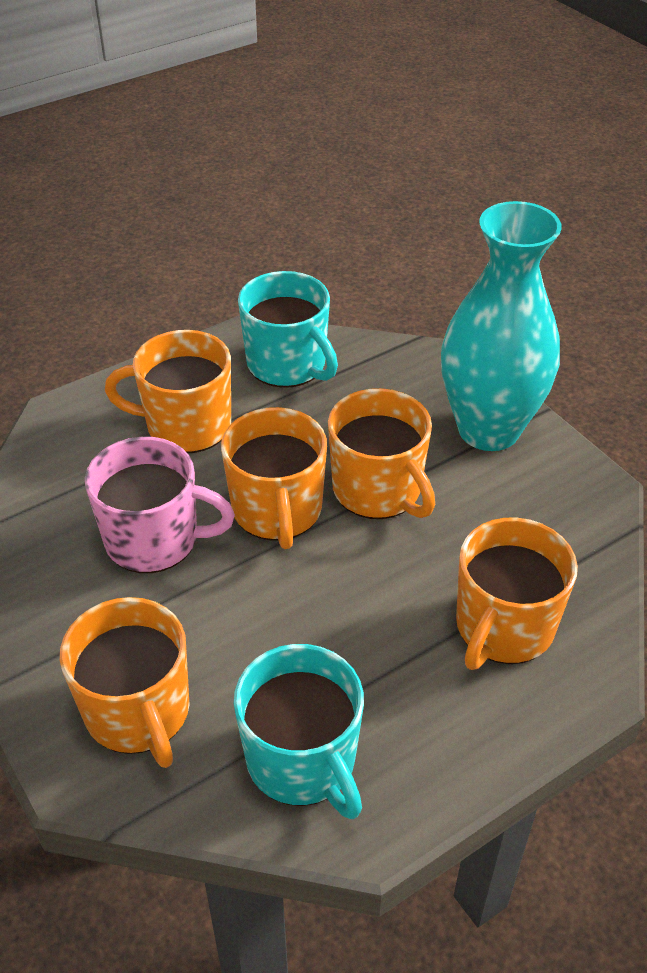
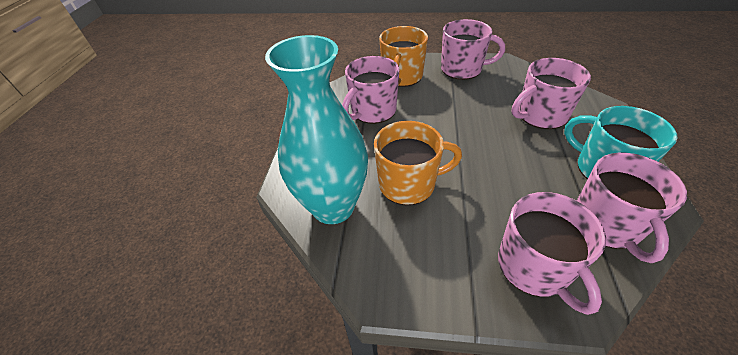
orange mug: [60,597,190,768] [105,330,231,453] [221,407,327,549] [328,388,435,519] [456,518,578,670] = 5 -> [374,121,462,205] [379,26,428,87] = 2
pink mug: [85,437,235,573] = 1 -> [342,56,400,124] [441,19,505,80] [498,192,606,315] [512,58,591,129] [577,153,687,263] = 5
turquoise mug: [234,644,364,819] [238,271,338,388] = 2 -> [564,106,677,179] = 1

